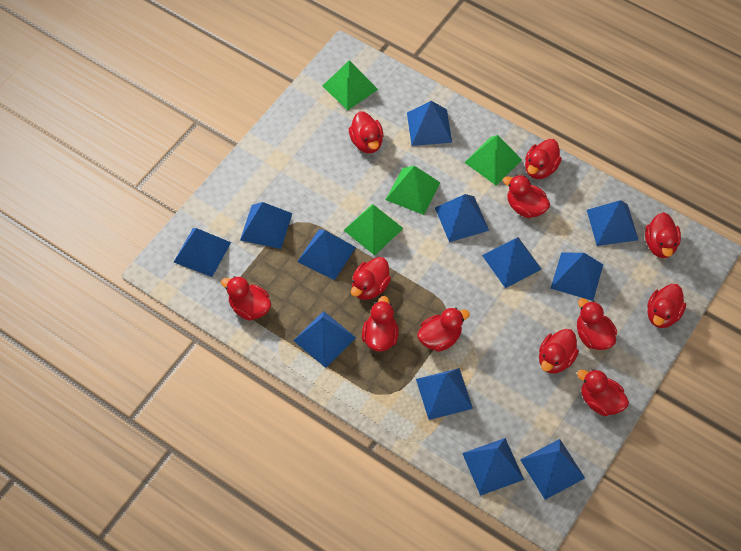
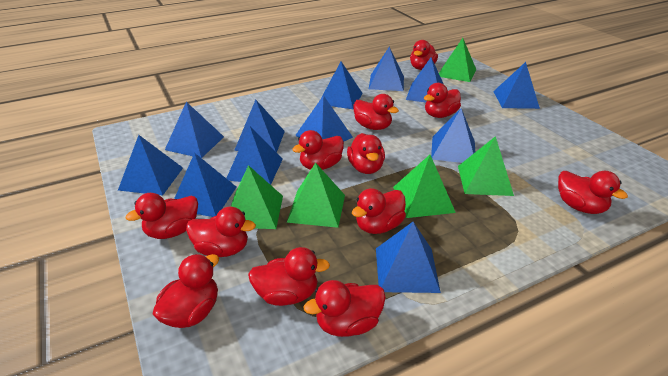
green pyramid: [323,60,378,111] [343,204,404,255] [386,166,440,215] [464,135,522,186] = 4 -> [231,165,283,229] [287,162,345,228] [393,155,456,218] [439,38,476,82] [458,136,514,196] = 5

